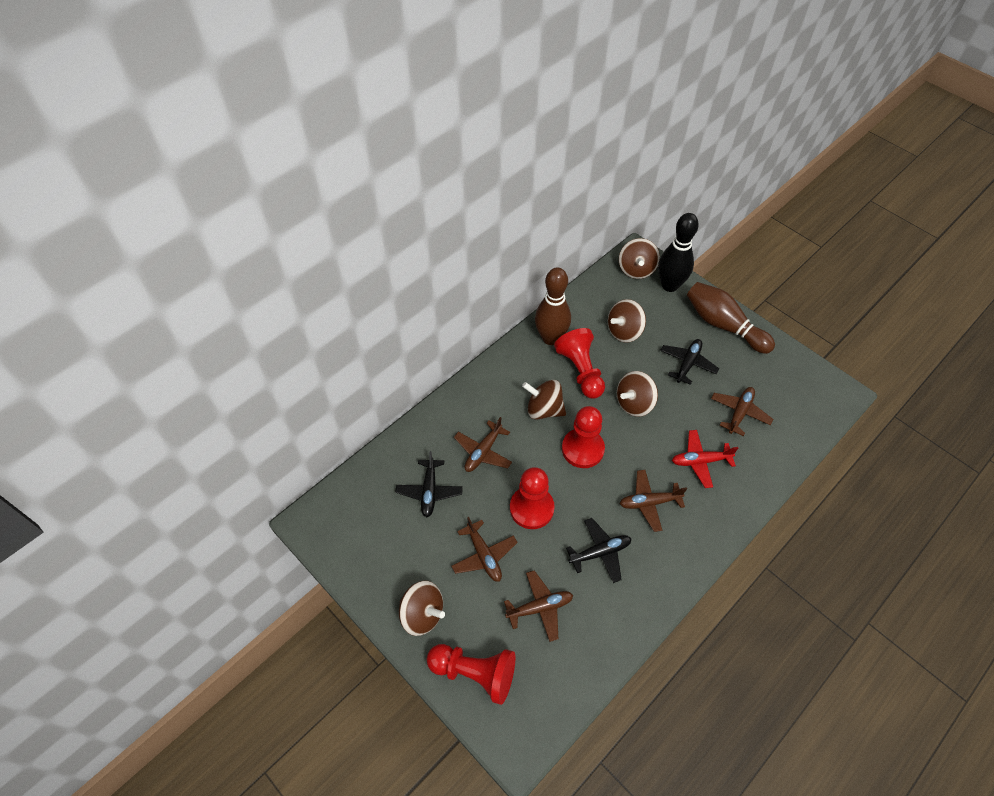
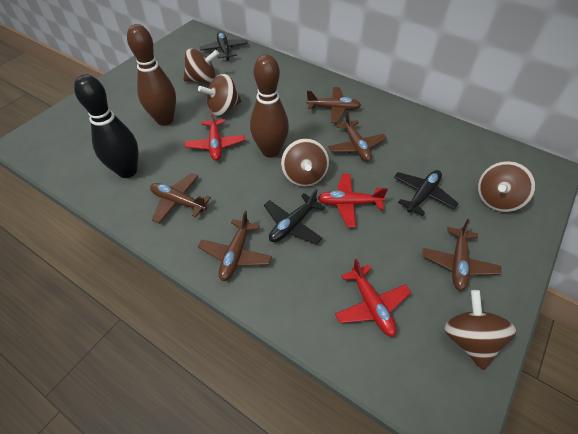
red pawn: [427,644,515,705] [510,467,555,529] [554,328,605,399] [562,406,605,468] = 4 -> none = 0
red plane: [672,430,738,488] = 1 -> [184,109,245,161] [318,174,388,227] [335,259,411,337] = 3

